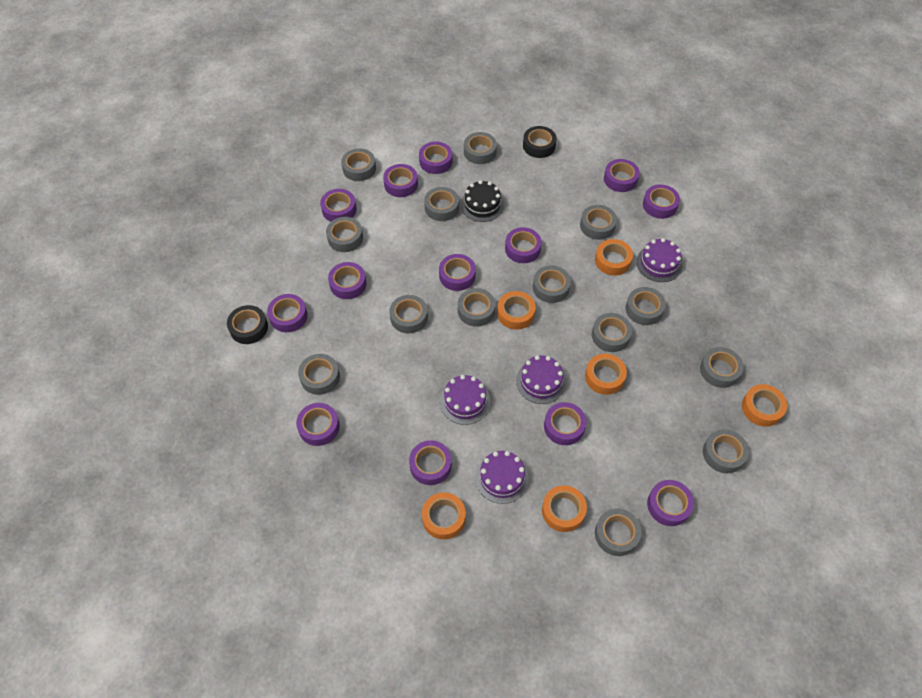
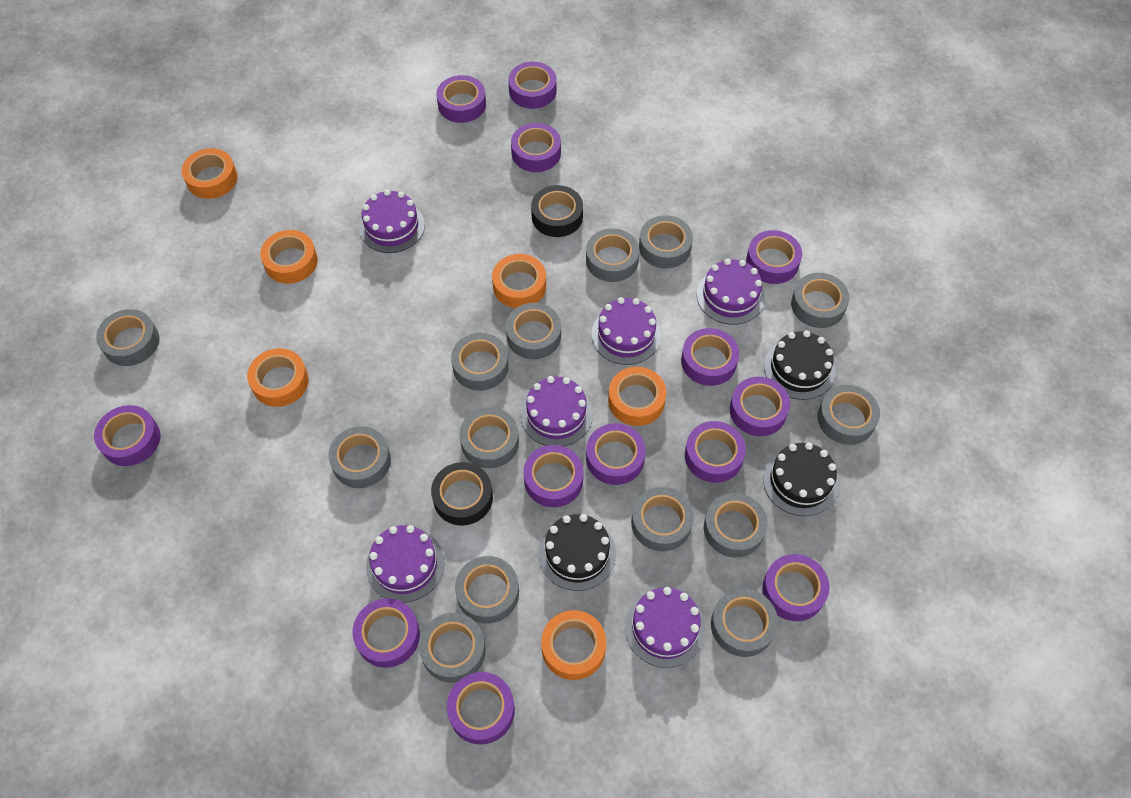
black cake: [461,180,504,222] = 1 -> [539,514,616,591] [763,442,838,516] [764,331,835,400] = 3
purple cake: [440,375,490,425] [475,451,529,504] [516,355,566,404] [636,238,683,282] = 4 -> [359,190,425,253] [366,525,444,602] [520,376,593,446] [592,297,661,365] [625,587,705,668] [697,258,765,325] = 6

